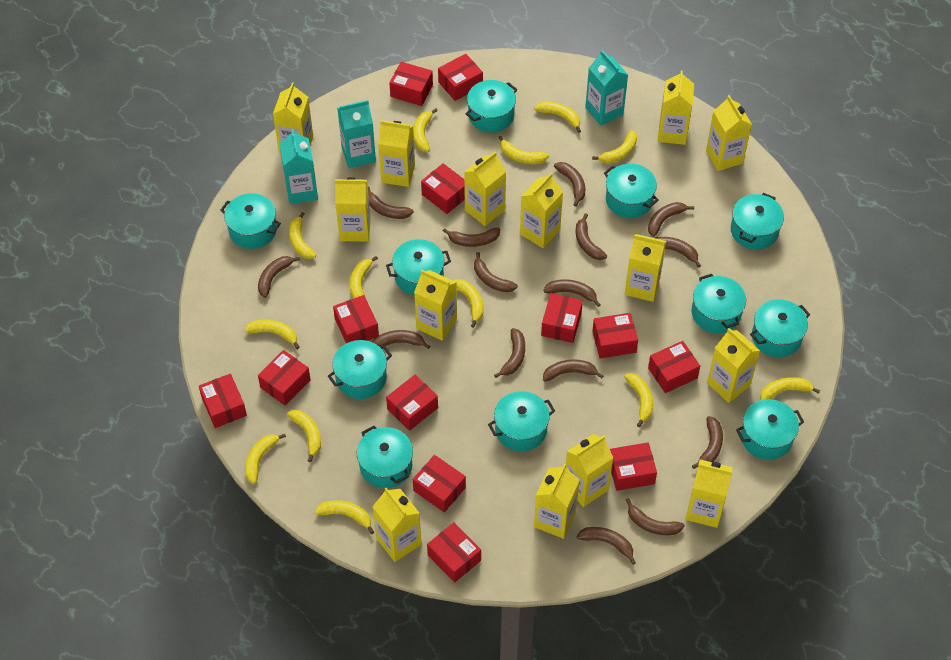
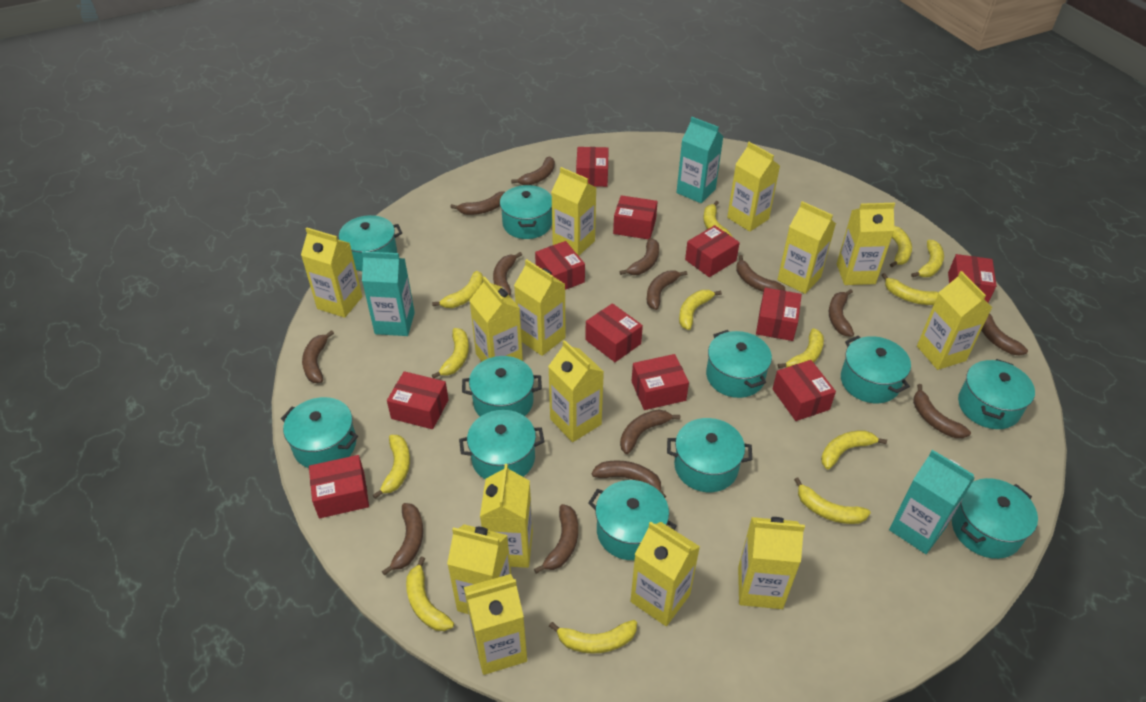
brown banana: [258,256,300,298] [368,186,414,219] [372,330,430,349] [443,228,500,247] [474,252,518,292] [494,328,525,378] [543,279,601,307] [543,359,604,382] [554,162,585,207] [576,213,607,260] [577,527,636,565] [626,498,685,535] [648,202,694,237] [655,237,701,267] [692,416,723,469] = 15 -> [302,330,334,383] [382,503,423,576] [450,191,505,215] [493,252,522,296] [511,157,555,185] [534,504,578,574] [592,460,666,498] [620,238,659,275] [620,410,680,454] [647,270,687,310] [736,255,785,292] [829,289,854,336] [913,384,971,438] [981,313,1028,356] = 14
red box: [199,374,247,428] [258,350,311,406] [333,295,379,343] [386,375,438,431] [390,62,433,106] [413,455,466,512] [421,163,465,214] [427,522,481,583] [438,54,483,101] [541,293,583,343] [592,313,638,359] [610,442,657,491] [648,341,700,393] = 13 -> [309,455,369,518] [387,371,449,429] [535,241,585,290] [576,147,609,187] [585,303,643,362] [613,195,658,239] [632,354,689,410] [685,225,740,277] [756,288,802,341] [772,360,836,421] [948,254,997,303] = 11

